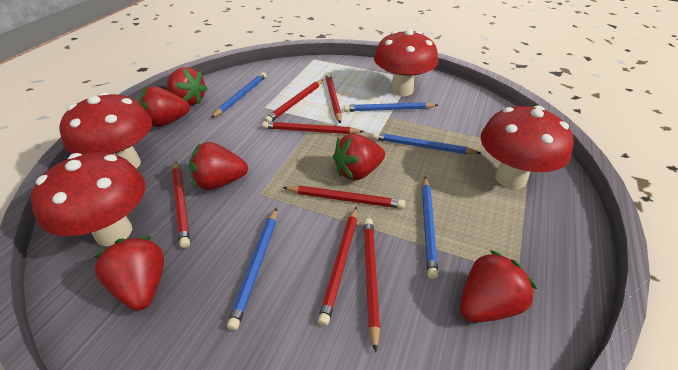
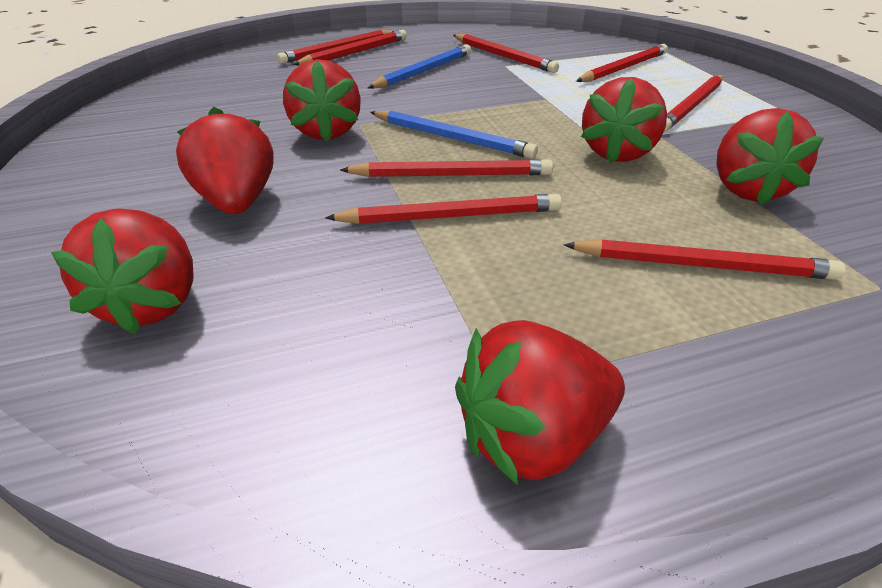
blue pencil: [211,72,267,118] [227,208,277,331] [344,102,438,112] [373,132,481,154] [422,176,438,279] = 5 -> [367,44,471,89] [370,111,538,159] = 2
red mushroom: [31,152,145,246] [59,92,152,168] [374,29,438,96] [481,106,574,189] = 4 -> none = 0
red pencil: [172,161,190,248] [262,121,364,134] [264,80,323,122] [282,186,405,209] [318,207,357,326] [325,73,342,124] [364,218,380,353] = 7 -> [277,30,394,64] [293,30,407,66] [325,194,562,224] [340,159,553,177] [453,34,559,73] [564,239,845,280] [576,44,668,82] [664,75,723,132] = 8

